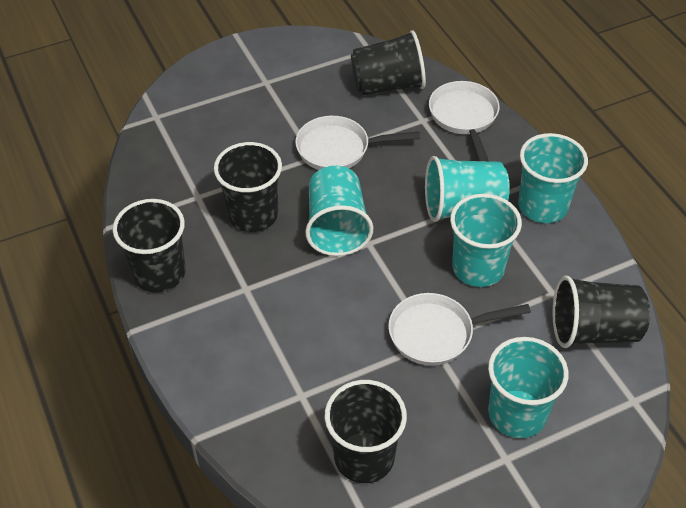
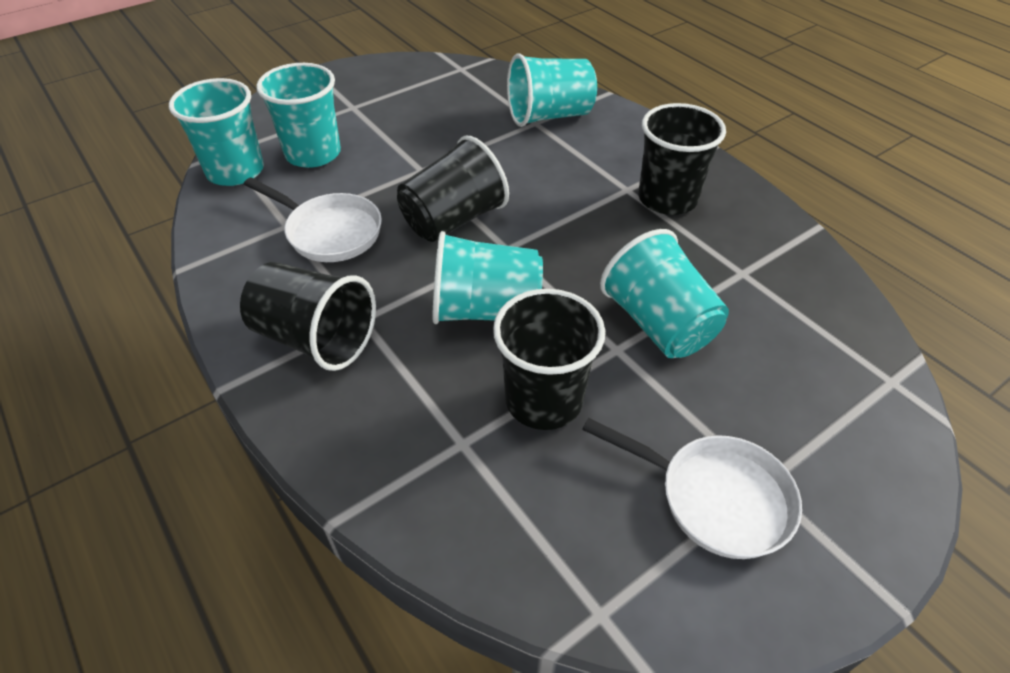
black cup: [113,199,186,292] [214,142,282,232] [325,380,407,483] [351,30,426,95] [552,276,650,348] = 5 -> [240,262,376,371] [397,136,509,242] [493,289,605,430] [638,103,726,215] = 4
white pan: [295,116,420,170] [388,293,531,366] [429,81,500,161] = 3 -> [244,177,382,262] [582,418,802,559] = 2

